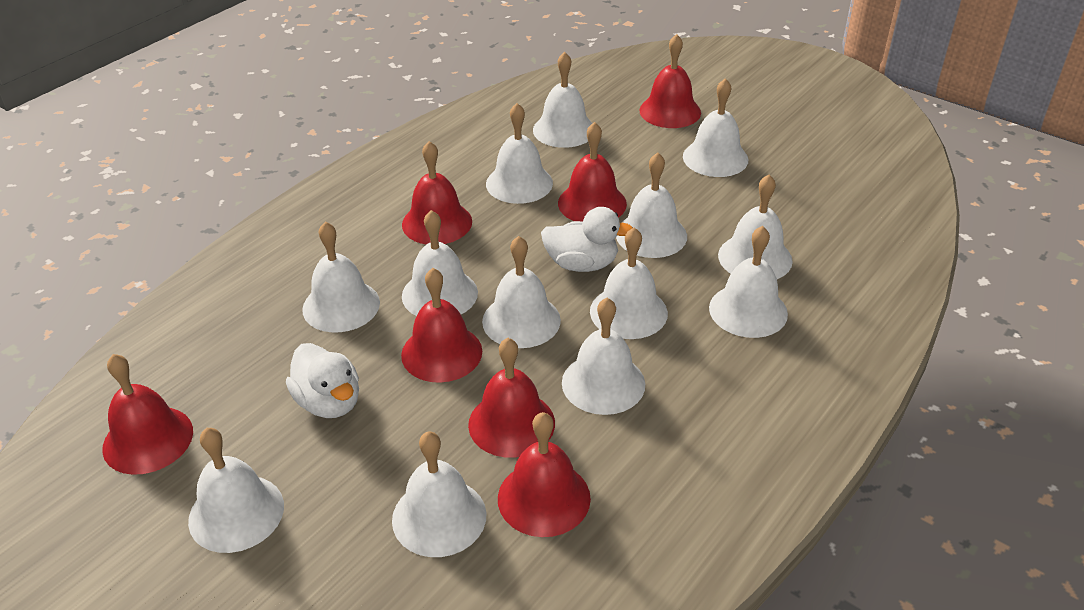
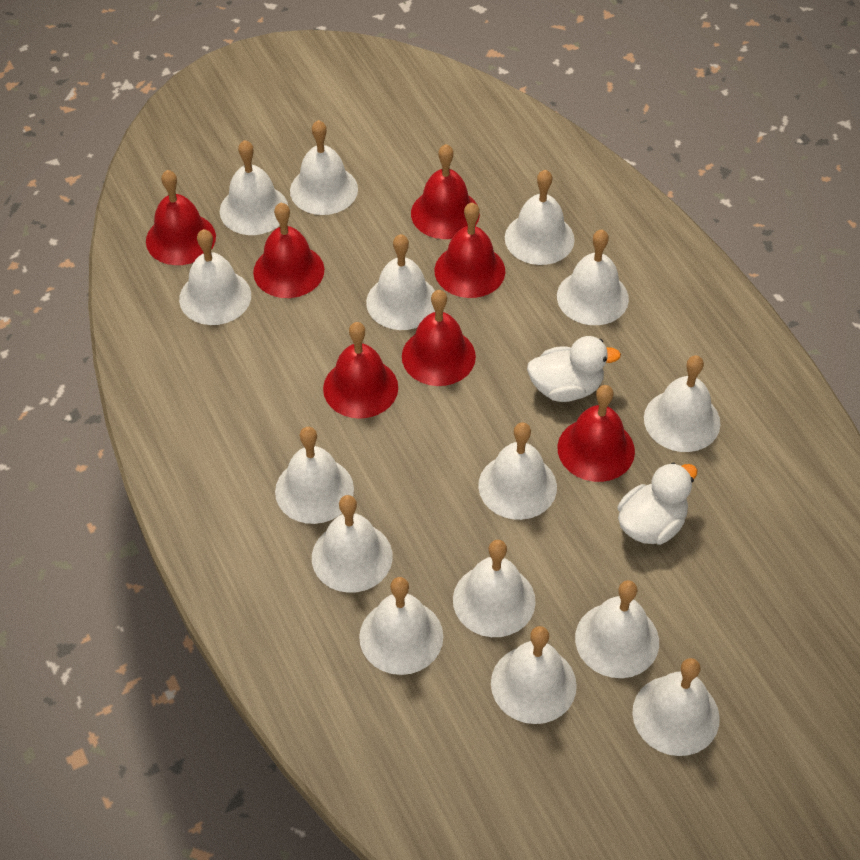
white bell: [188,428,284,553] [302,222,380,332] [392,431,487,557] [402,210,478,316] [482,236,561,348] [486,103,553,204] [533,52,593,148] [562,298,645,415] [590,227,668,339] [616,153,687,258] [683,78,749,177] [709,226,788,338] [718,175,793,279] = 13 -> [179,229,251,325] [220,140,288,235] [275,427,354,524] [290,120,358,215] [312,495,393,593] [359,577,443,675] [366,234,435,330] [453,540,536,637] [478,422,557,520] [491,626,577,724] [505,170,575,265] [557,230,629,325] [575,580,659,678] [632,658,720,756] [644,355,720,452] = 15

